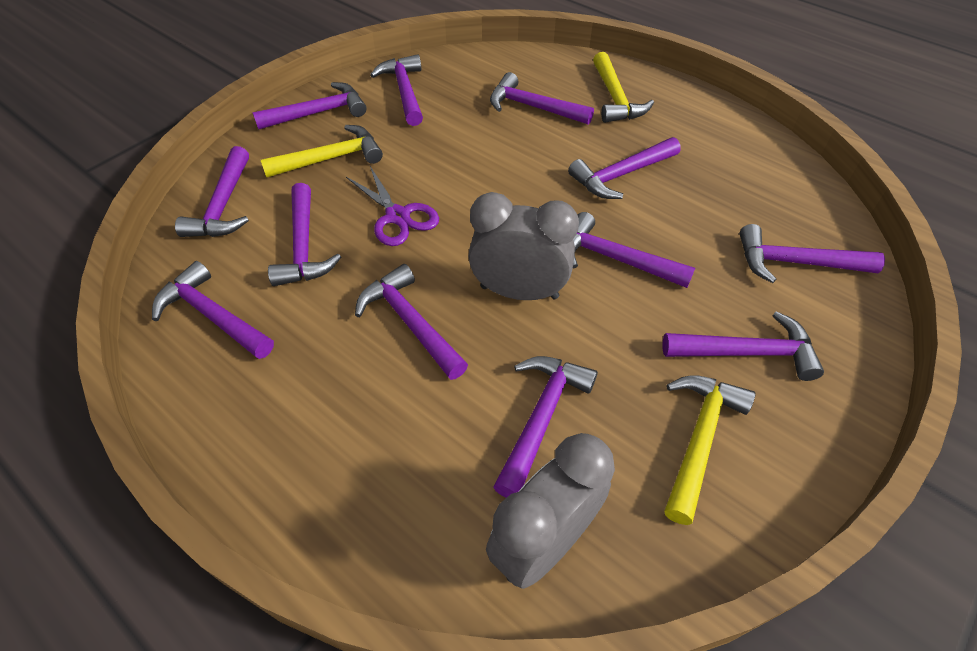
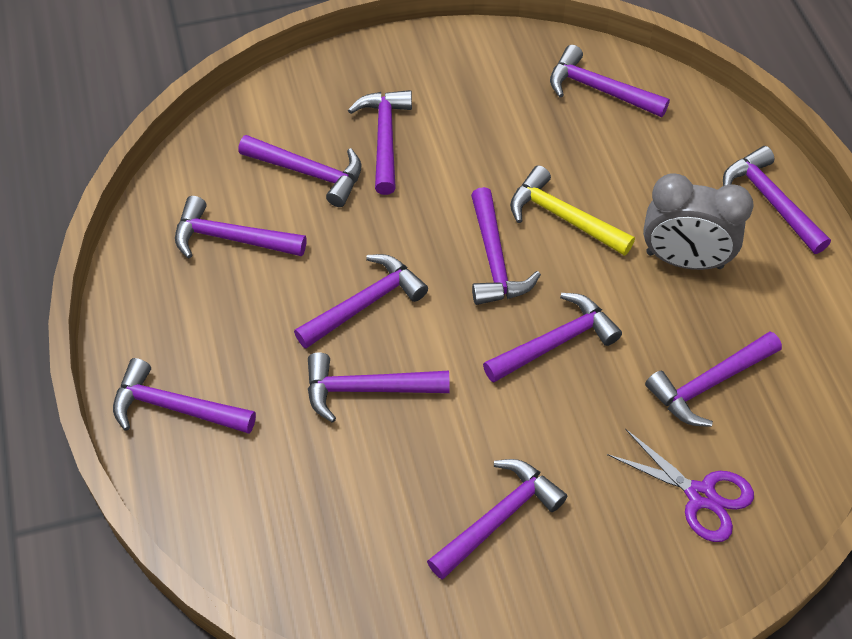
grey clock: [468,192,579,300] [486,433,615,589] = 2 -> [643,173,754,270] = 1
yellow hammer: [261,125,383,177] [593,52,654,123] [664,375,755,525] = 3 -> [510,165,635,256] = 1

